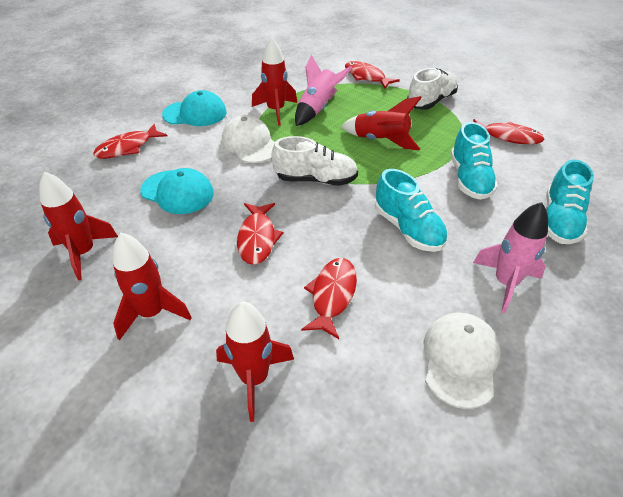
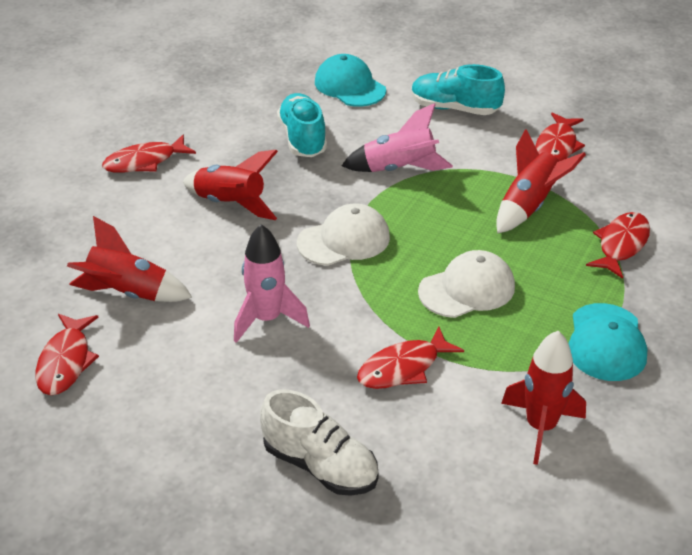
red rocket: [39,172,118,281] [113,233,192,341] [216,302,294,422] [252,37,297,126] [341,96,422,150] = 5 -> [67,216,193,302] [183,150,278,220] [496,129,586,233] [501,331,586,465] = 4
turquoise shoe: [375,169,448,252] [451,122,498,200] [546,160,594,244] = 3 -> [277,93,327,157] [411,64,505,115] = 2
white shoe: [271,136,358,186] [407,68,458,110] = 2 -> [260,390,379,496] = 1

